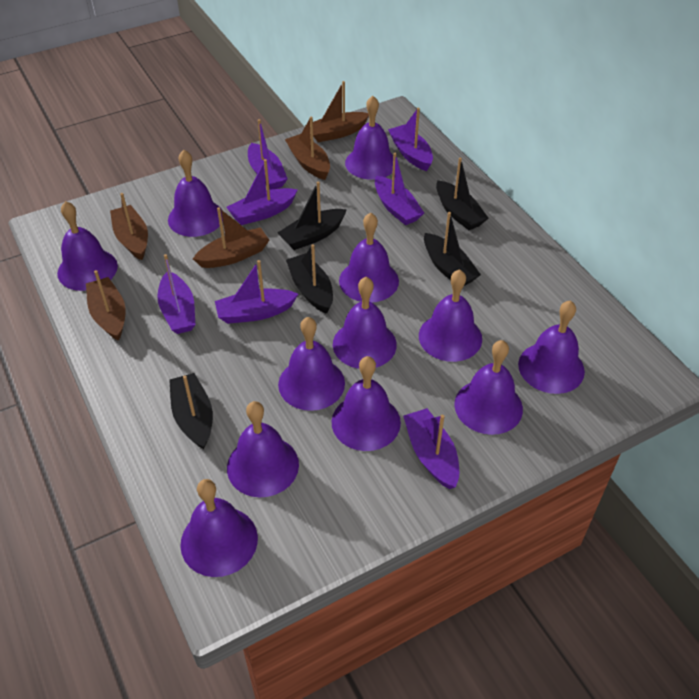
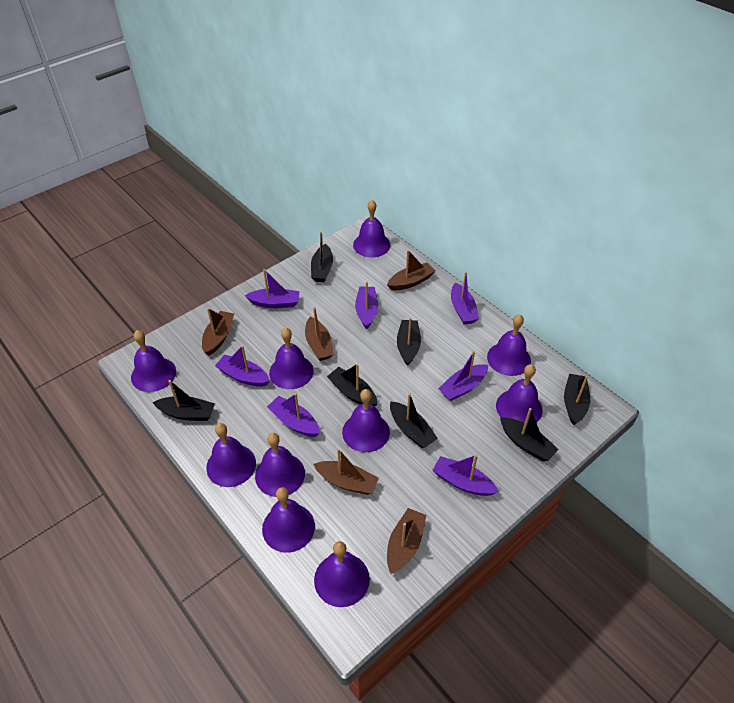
black boat: [169,373,213,449] [278,181,347,250] [286,244,333,314] [424,212,481,286] [436,157,489,230] = 5 -> [153,380,215,421] [311,232,333,282] [327,364,377,407] [390,393,438,448] [397,317,421,366] [500,408,559,461] [564,374,590,425] = 7
purple bell: [57,201,118,291] [168,150,223,237] [180,479,258,577] [227,401,299,497] [278,317,345,411] [332,356,401,451] [333,277,397,369] [339,213,399,303] [345,96,393,180] [419,269,482,362] [454,340,523,435] [518,300,585,394] = 12 -> [131,330,176,392] [206,423,256,487] [255,433,305,497] [262,487,315,553] [269,327,314,389] [314,541,370,607] [342,389,390,452] [353,200,390,257] [487,314,531,376] [496,364,543,424] = 10

